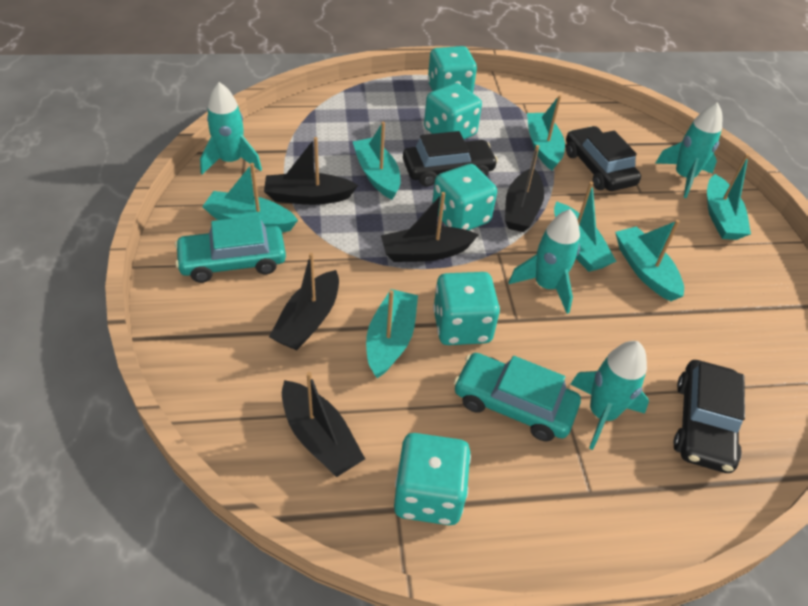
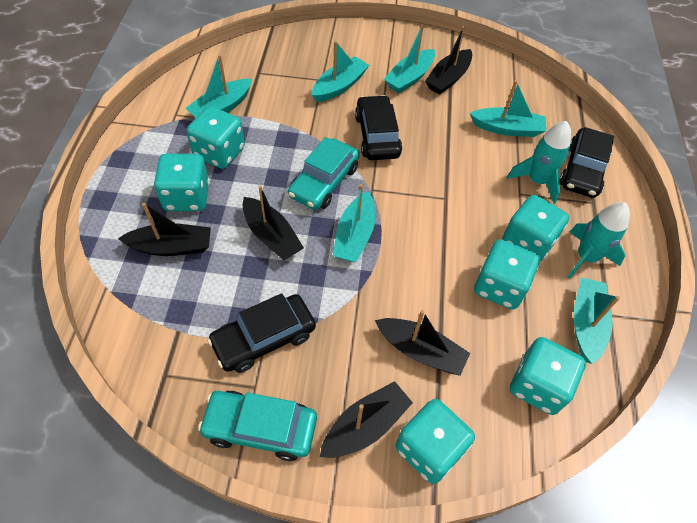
turquoise boat: [202,163,298,232] [353,121,401,200] [366,289,418,378] [527,95,565,170] [554,182,617,272] [615,220,684,301] [707,154,751,240] = 7 -> [185,55,252,118] [312,41,369,102] [333,184,375,262] [384,25,435,93] [470,80,546,137] [574,278,620,364] = 6
turquoise dice: [394,433,471,525] [424,83,482,139] [428,46,477,93] [432,164,497,230] [433,272,500,345] = 5 -> [154,154,210,211] [186,106,245,169] [396,399,475,484] [474,239,540,310] [502,195,569,261] [510,337,586,415] = 6
turquoise rocket: [200,82,262,175] [508,209,580,314] [570,341,649,450] [656,102,722,198] = 4 -> [507,121,571,204] [568,202,630,279] = 2

